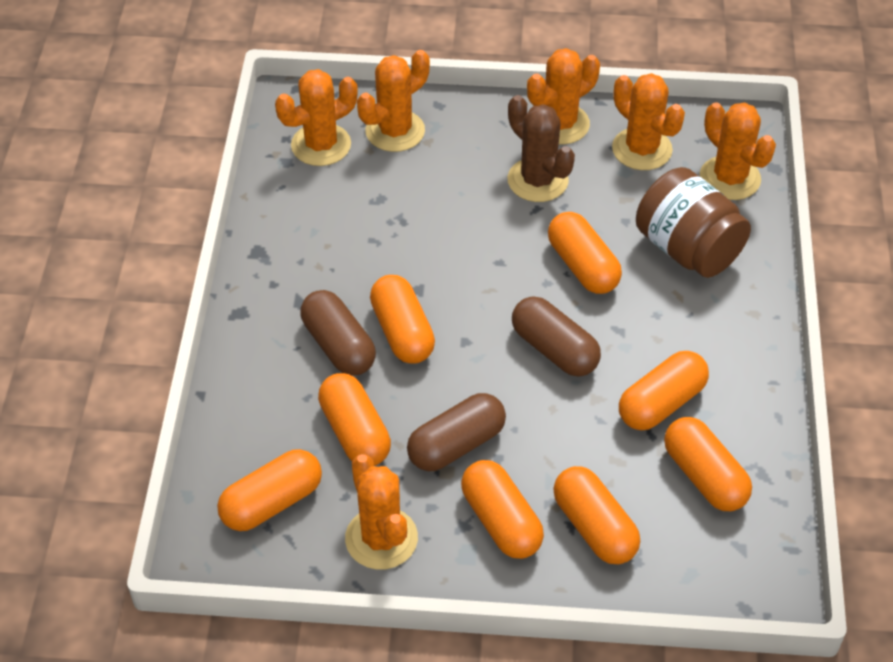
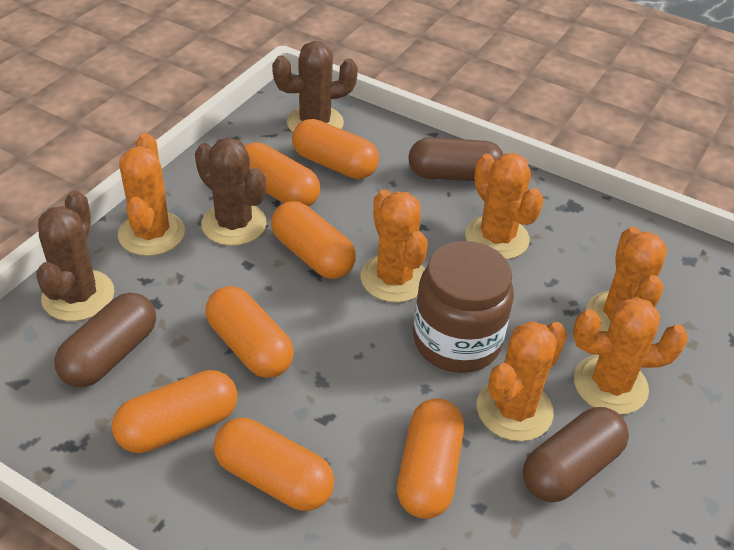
brown cactus: [507,95,575,202] = 1 -> [36,190,114,321] [195,137,267,246] [272,41,358,132] = 3
orange capsule: [217,449,322,531] [318,373,391,466] [370,275,435,364] [461,460,544,559] [548,212,622,294] [553,466,640,564] [619,351,709,430] [664,417,752,511] = 8 -> [112,370,237,453] [205,286,294,378] [214,418,334,511] [245,142,320,207] [271,201,356,279] [292,119,379,179] [397,398,464,519] = 7

